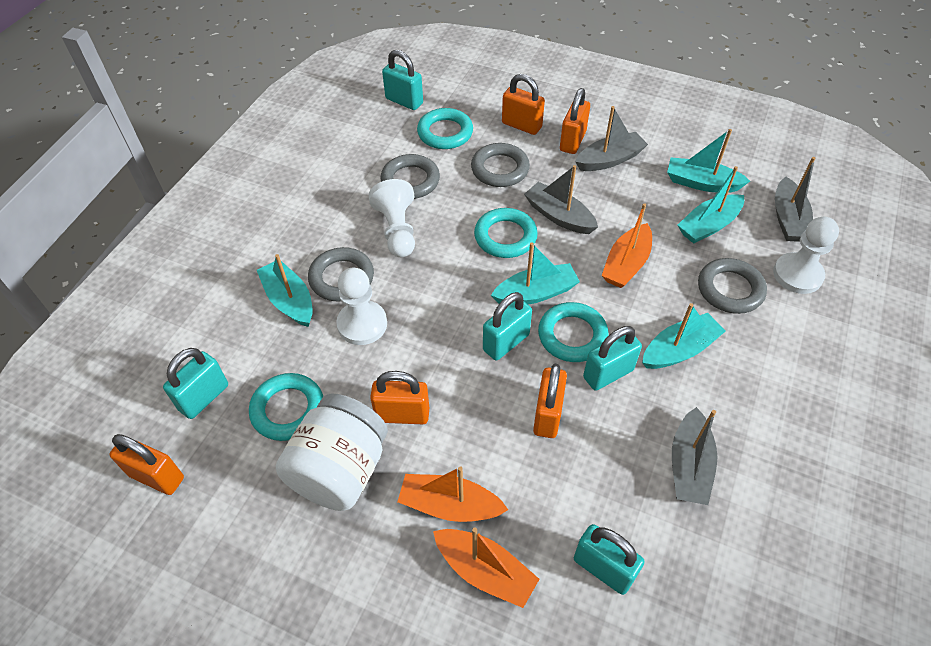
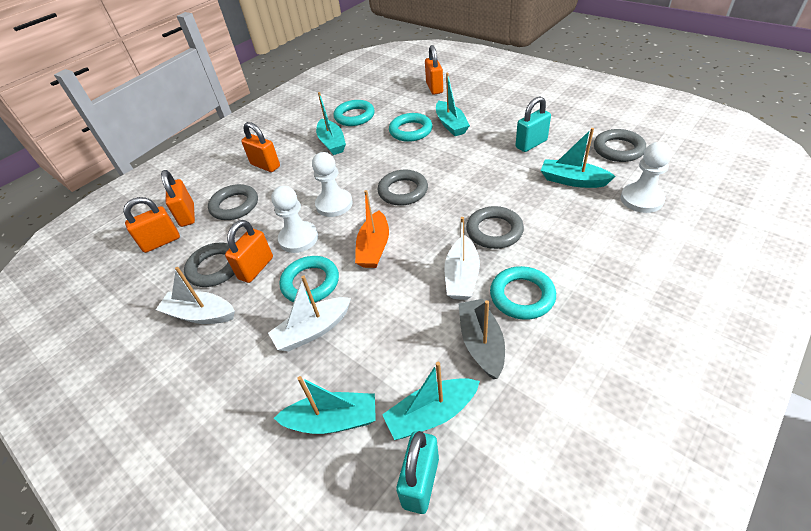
grey boat: [524,165,598,234] [575,106,648,171] [672,407,717,505] [775,157,816,242] = 4 -> [458,299,505,379] = 1
grey ring: [308,247,374,301] [380,154,440,199] [471,143,530,187] [698,258,767,314] = 4 -> [184,243,234,287] [208,184,258,220] [378,169,428,206] [466,206,524,249] [594,129,646,162] = 5
orange boat: [398,466,508,522] [433,528,539,608] [601,203,652,288] = 3 -> [355,190,389,268] = 1
turquoise padlock: [163,348,228,419] [382,50,423,110] [483,292,532,361] [574,524,644,595] [583,326,642,391] = 5 -> [396,431,439,514] [516,96,551,152] = 2
white boat: none = 0 -> [156,267,235,324] [268,275,351,351] [444,217,480,300] = 3
white jar: [276,394,388,511] = 1 -> none = 0

